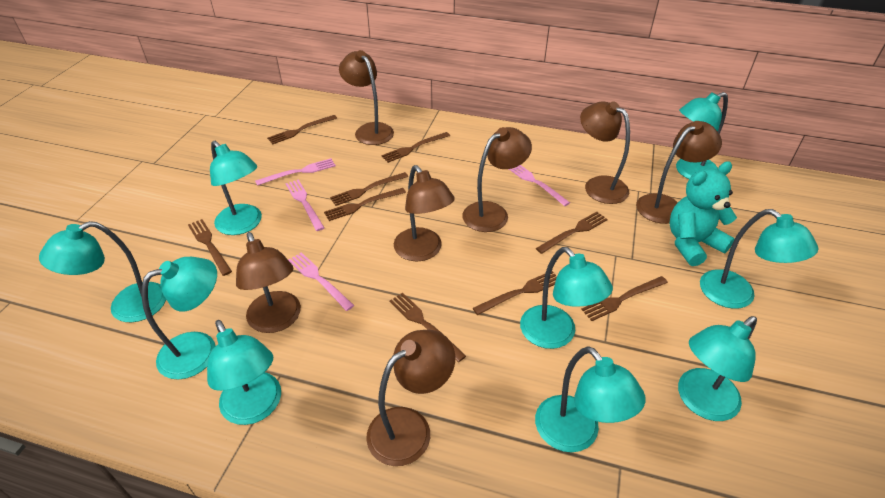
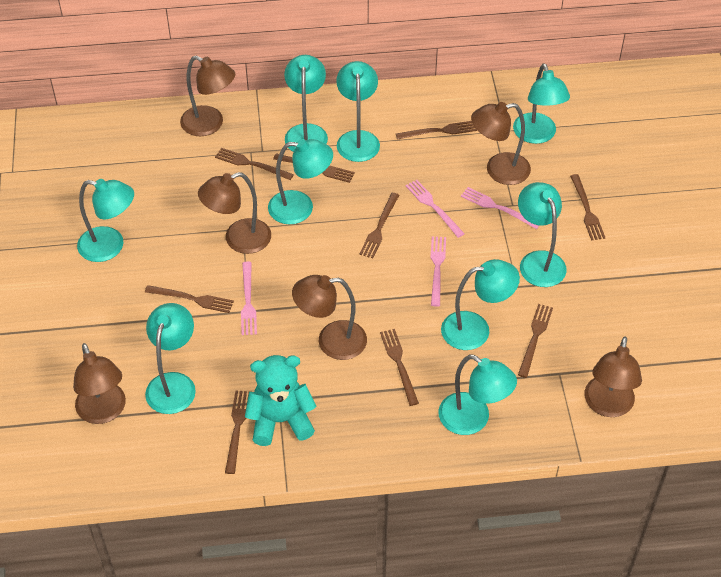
brown lamp: [236,232,301,333] [339,50,394,145] [366,330,455,466] [394,165,455,261] [462,127,532,232] [580,101,630,204] [636,121,722,224] = 7 -> [73,343,126,424] [180,56,235,136] [198,172,271,254] [292,275,367,360] [471,102,531,185] [584,337,642,417] = 6

